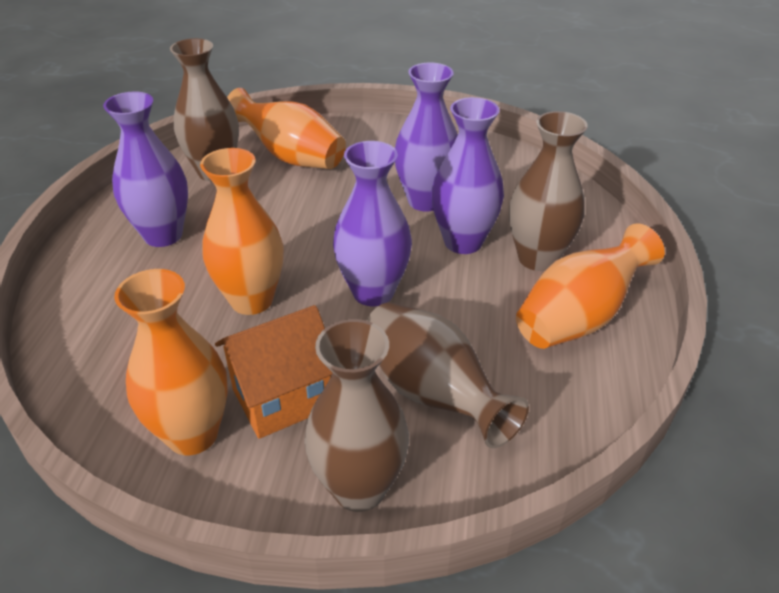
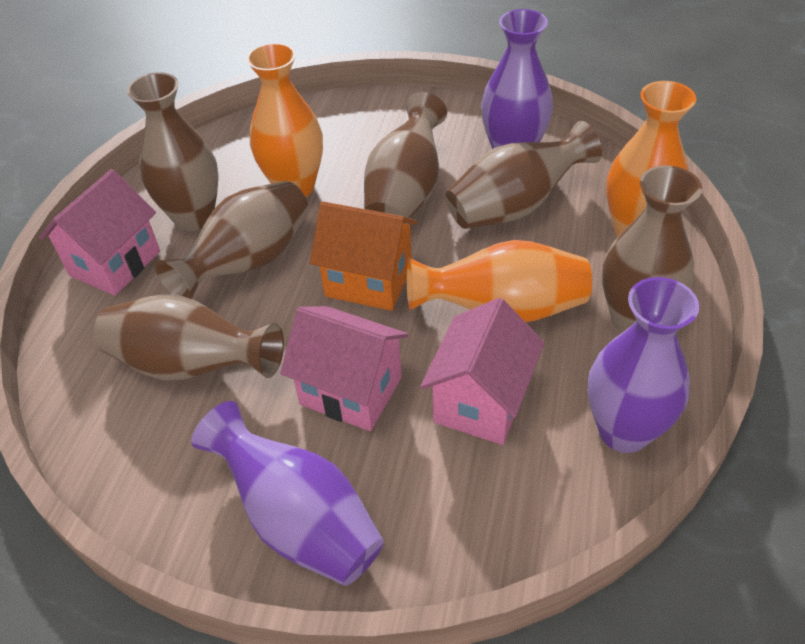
brown vase: [170,38,239,182] [304,319,409,512] [366,302,529,448] [509,111,588,271] = 4 -> [94,294,284,380] [127,72,219,231] [155,181,309,299] [364,92,447,223] [446,121,602,229] [602,165,702,333] = 6
orange vase: [114,269,228,455] [200,148,283,315] [227,88,346,169] [516,223,665,349] = 4 -> [246,43,323,197] [407,240,592,322] [606,81,696,237] = 3
pink house: none = 0 -> [39,169,160,296] [280,306,409,431] [420,298,544,445] = 3
purple vase: [103,91,188,247] [333,141,412,306] [395,63,458,211] [431,97,504,254] = 4 -> [191,401,384,586] [481,9,553,149] [588,277,699,453] = 3

